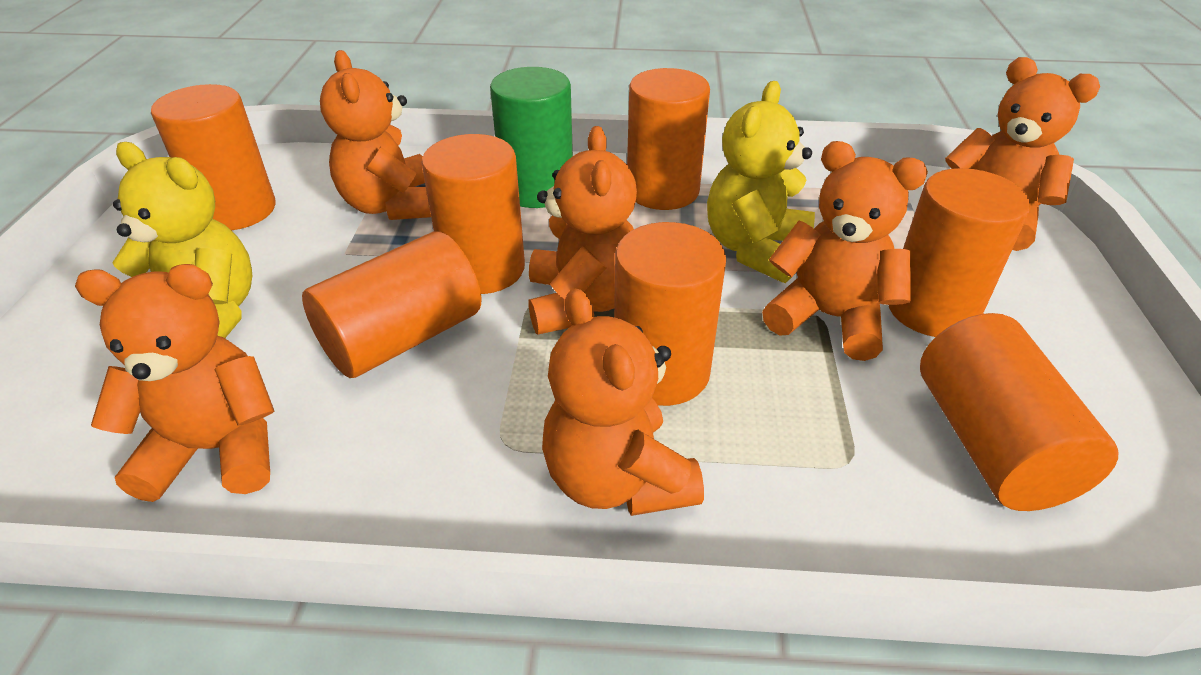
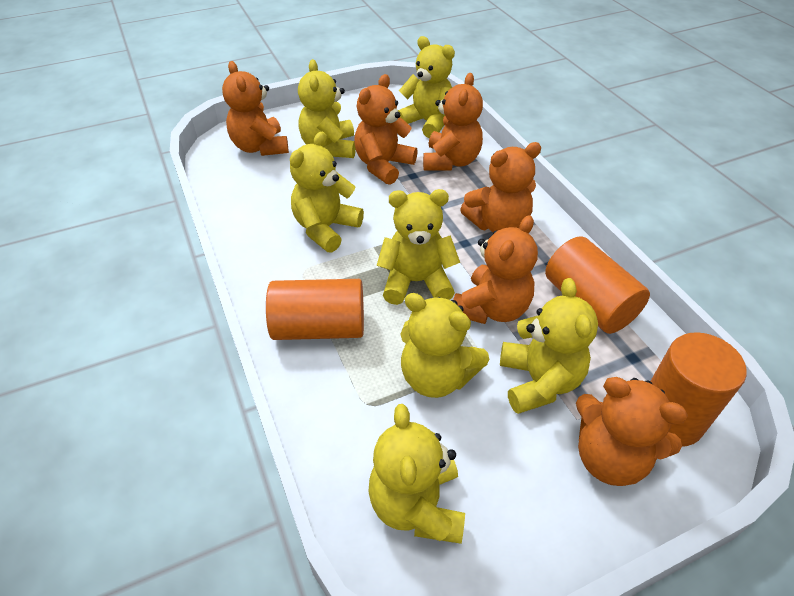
green cylinder: [490,67,573,208] = 1 -> none = 0
orange cylinder: [151,84,276,230] [302,231,481,378] [422,134,525,294] [614,222,726,406] [627,68,710,210] [889,168,1031,337] [920,313,1118,511] = 7 -> [266,279,364,340] [545,237,650,334] [651,332,747,447] = 3
yellow teddy bear: [112,142,252,338] [707,81,815,283] = 2 -> [290,132,364,253] [298,59,356,158] [368,404,465,544] [377,189,460,305] [398,36,455,138] [400,293,489,398] [500,278,598,414] = 7

